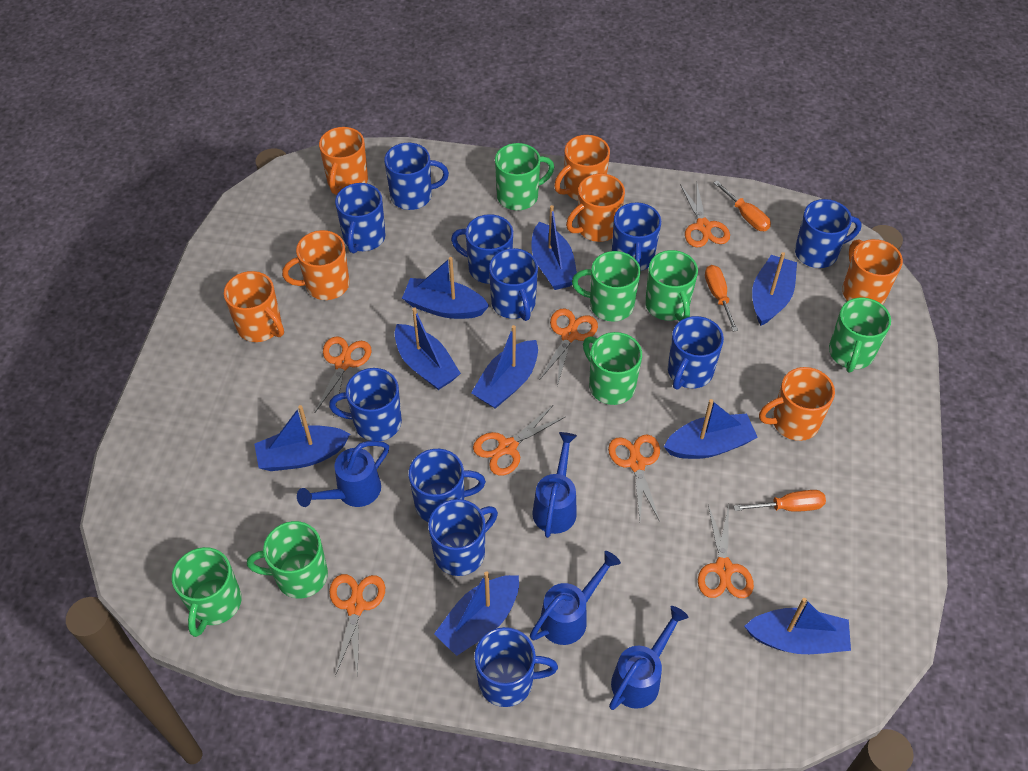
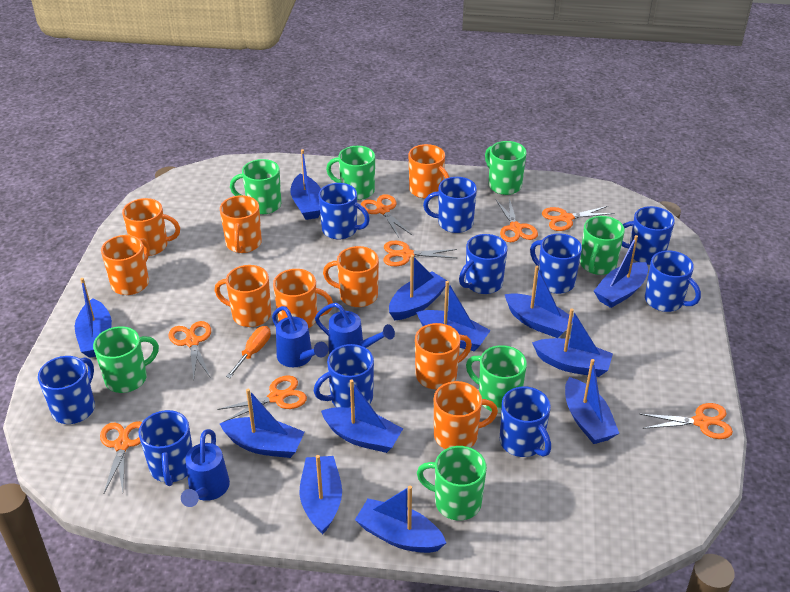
blue boat: [254,405,350,471] [395,307,461,390] [402,257,489,319] [434,571,519,656] [471,325,538,409] [531,205,577,290] [664,399,758,459] [744,598,851,654] [752,252,797,326] = 9 -> [75,278,112,358] [220,389,305,458] [290,149,321,220] [299,455,342,534] [321,379,403,453] [355,486,446,553] [389,255,447,320] [416,281,491,351] [505,266,574,338] [532,308,613,377] [565,359,619,444] [594,235,648,308] = 12
blue mug: [329,368,402,441] [335,183,386,253] [384,143,449,210] [409,449,486,522] [428,499,498,576] [451,214,513,284] [474,627,558,707] [489,248,538,321] [612,202,661,271] [668,316,724,390] [795,199,862,268] = 11 -> [38,356,95,424] [138,410,192,486] [314,344,374,408] [319,183,370,240] [423,177,477,233] [459,234,508,294] [500,386,551,457] [530,233,582,294] [621,206,675,265] [645,251,701,312] = 10
blue watering can: [297,441,389,507] [530,551,621,645] [532,432,577,538] [609,606,689,710] = 4 -> [181,429,230,507] [272,306,328,367] [315,303,395,354] = 3
orange mug: [224,271,284,342] [282,230,350,300] [319,127,368,195] [554,135,610,201] [566,174,625,242] [759,367,835,441] [842,239,903,305] = 7 -> [101,235,149,295] [122,198,180,256] [215,265,271,327] [220,195,262,253] [273,269,333,328] [323,246,379,307] [408,144,449,199] [415,323,472,389] [434,381,498,449] = 9
orange scissors: [315,336,372,417] [329,574,385,677] [473,404,565,476] [540,308,598,386] [608,435,660,522] [680,184,730,248] [698,504,754,598] = 7 -> [100,421,142,493] [169,321,211,379] [217,375,307,422] [361,194,412,238] [383,241,457,266] [496,198,538,242] [542,206,615,231] [639,403,733,439] = 8
orange screwdriver: [705,265,738,331] [714,181,771,231] [734,490,826,512] = 3 -> [226,326,271,378] = 1

